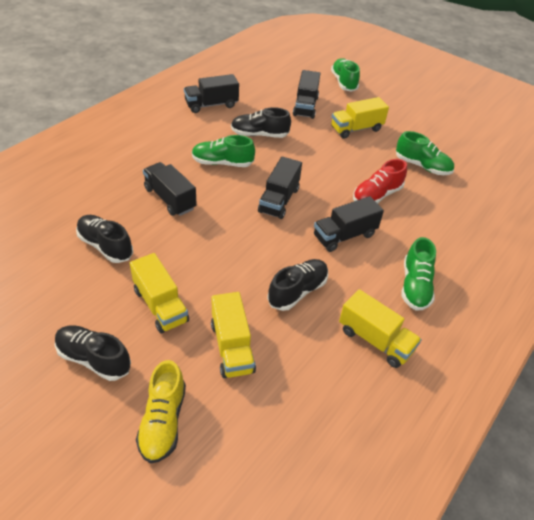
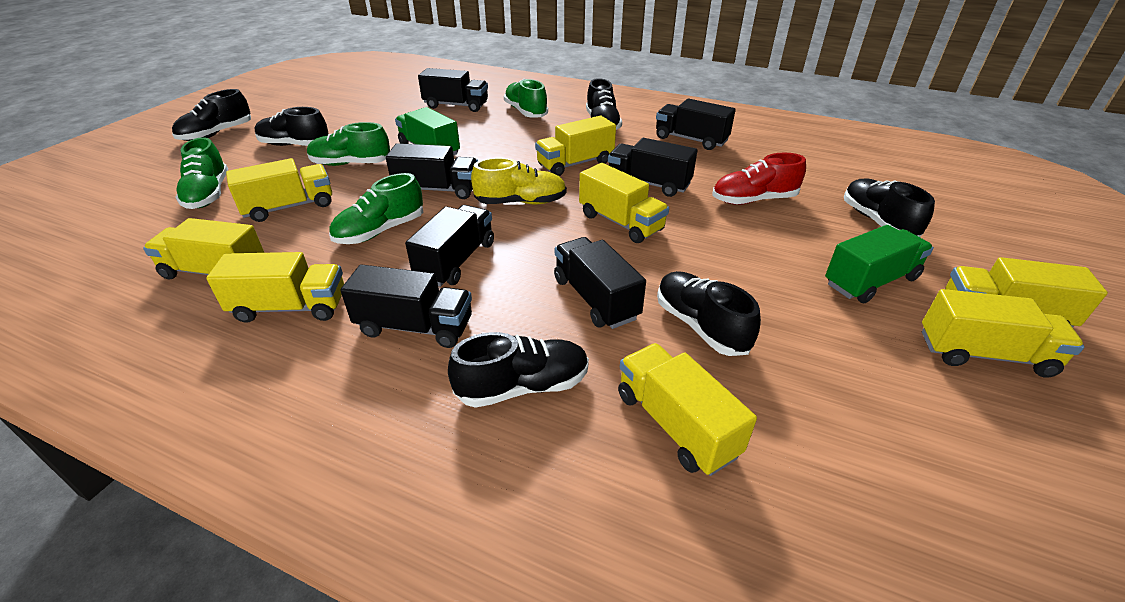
black shoe: [55,325,131,381] [76,215,133,263] [231,107,291,138] [267,259,328,311] = 4 -> [172,89,251,141] [254,107,329,146] [448,332,589,408] [586,78,622,130] [657,271,761,356] [844,179,935,237] = 6
black truck: [143,162,197,216] [184,74,239,113] [258,156,302,219] [293,70,320,119] [314,196,384,252] = 5 -> [340,264,472,348] [386,143,478,199] [405,205,494,287] [418,68,488,112] [554,237,646,329] [608,138,697,197] [656,98,736,150] = 7
green truck: none = 0 -> [395,107,460,155] [825,225,934,303] = 2
yellow truck: [130,253,189,333] [211,292,256,378] [331,97,389,139] [339,289,422,368] = 4 -> [143,218,264,279] [206,252,344,323] [226,158,332,222] [535,116,616,176] [579,163,669,243] [618,343,757,476] [922,289,1084,377] [945,257,1108,327] = 8

